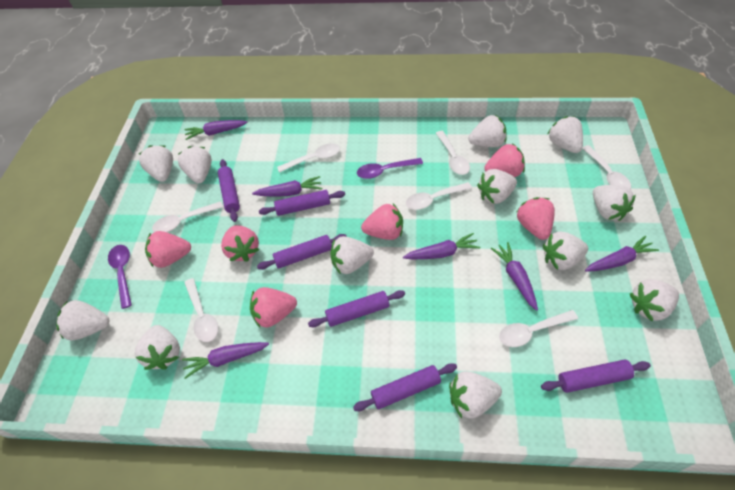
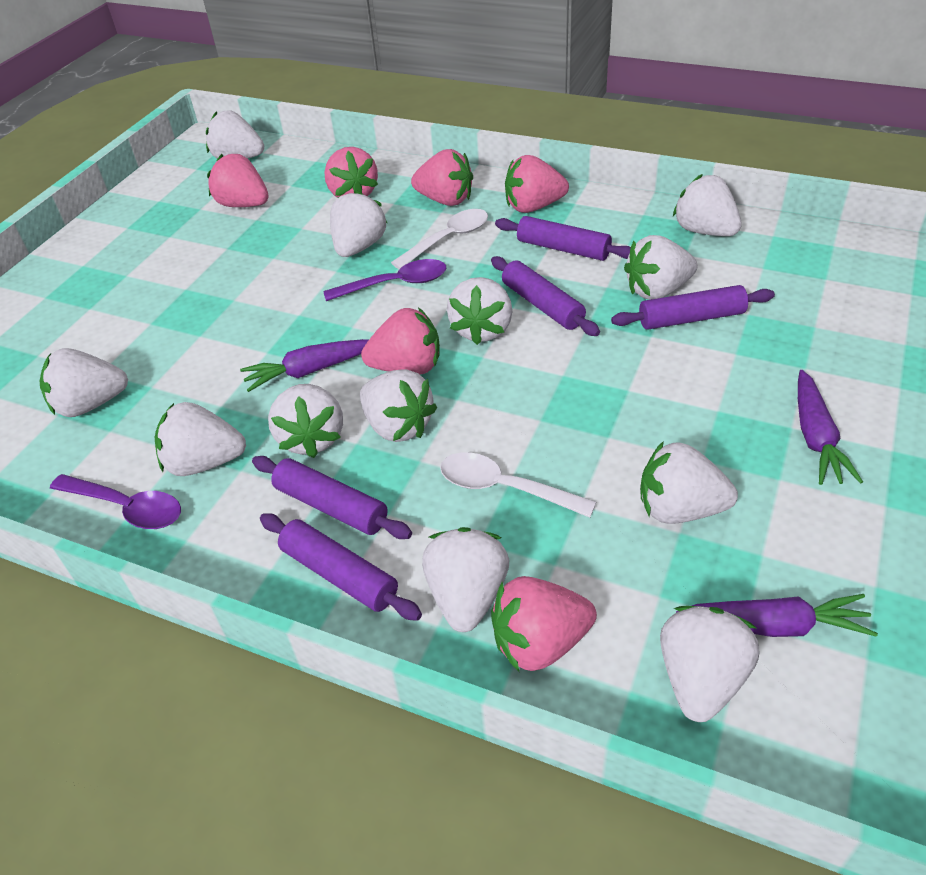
purple carrot: [182,342,269,379] [184,120,248,140] [252,176,322,197] [403,233,480,259] [491,242,538,311] [585,236,659,271] = 6 -> [240,339,369,392] [676,594,878,637] [798,370,863,485] = 3
purple rolling pin: [218,159,240,222] [257,234,347,270] [259,190,345,216] [308,290,405,327] [353,363,457,411] [541,360,651,393] = 6 -> [252,456,412,539] [260,513,422,621] [491,256,600,336] [495,216,631,261] [611,285,775,330] = 5
white spoon: [152,201,223,232] [184,278,218,342] [277,143,340,173] [406,182,472,210] [436,131,470,175] [499,310,578,347] [582,145,631,189] = 7 -> [391,209,488,269] [440,452,596,518] = 2

